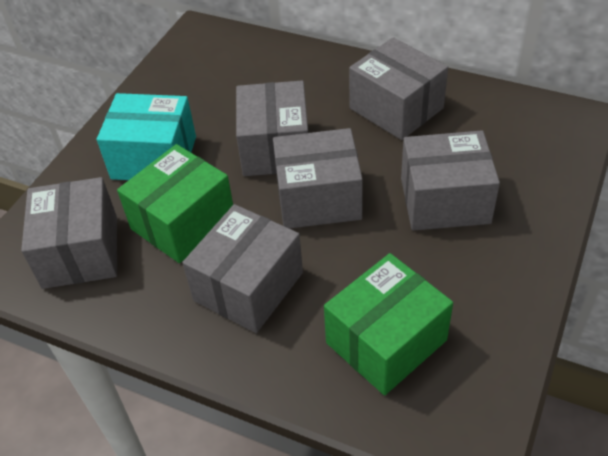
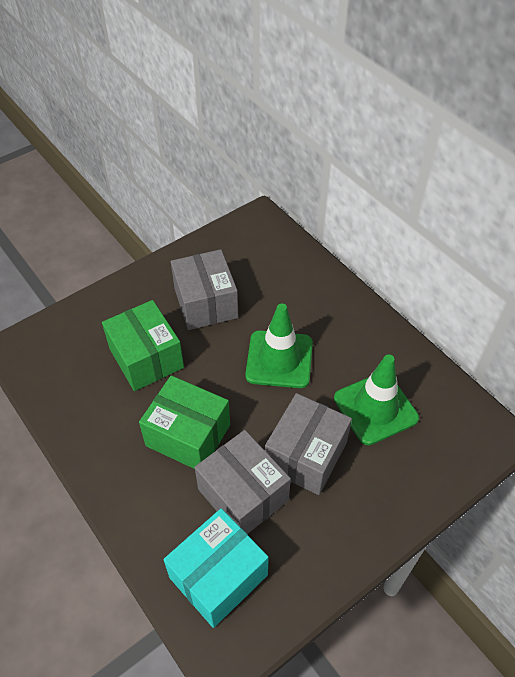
green traffic cone: none = 0 -> [245,303,313,388] [334,354,419,445] = 2
grey box: [21,177,117,289] [182,204,303,333] [236,80,308,176] [273,128,363,228] [349,37,448,140] [401,130,500,231] = 6 -> [171,249,238,330] [194,430,291,534] [265,393,352,495] = 3

